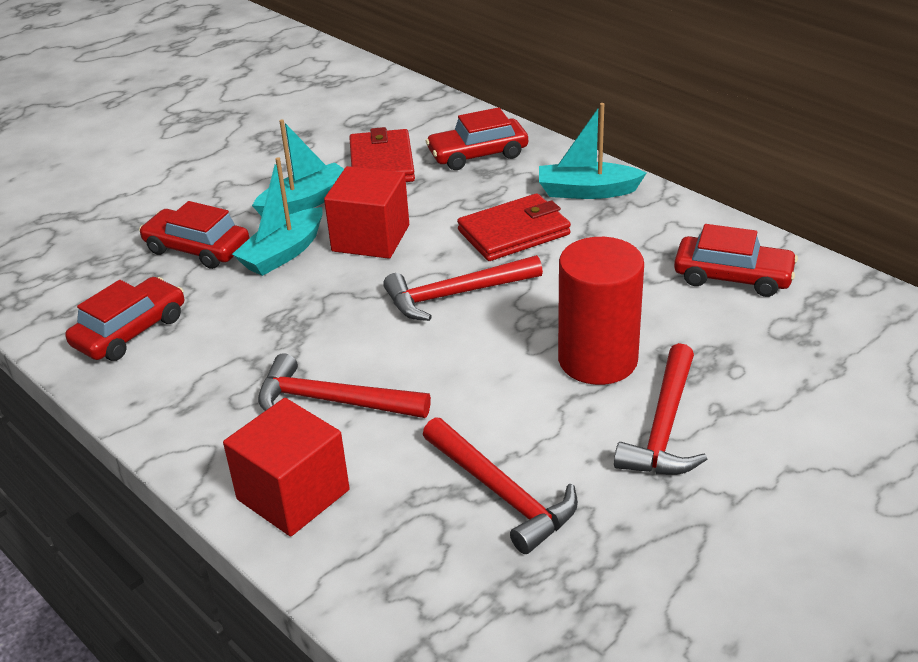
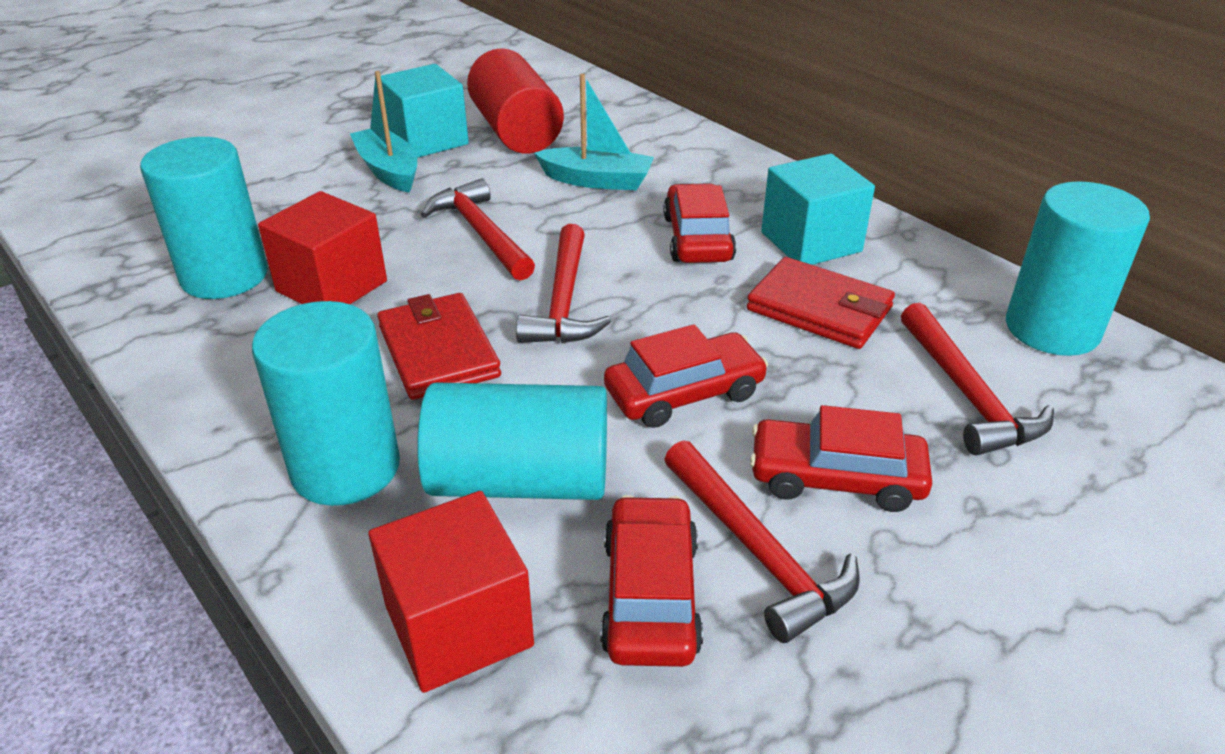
turquoise boat: [232,157,323,276] [252,119,344,216] [539,103,646,199] = 3 -> [350,71,417,193] [534,74,654,190] = 2
turquoise cube: none = 0 -> [381,64,469,158] [761,154,875,265] = 2
turquoise cylinder: none = 0 -> [140,137,268,299] [252,301,400,506] [417,383,607,500] [1006,181,1150,356] = 4

